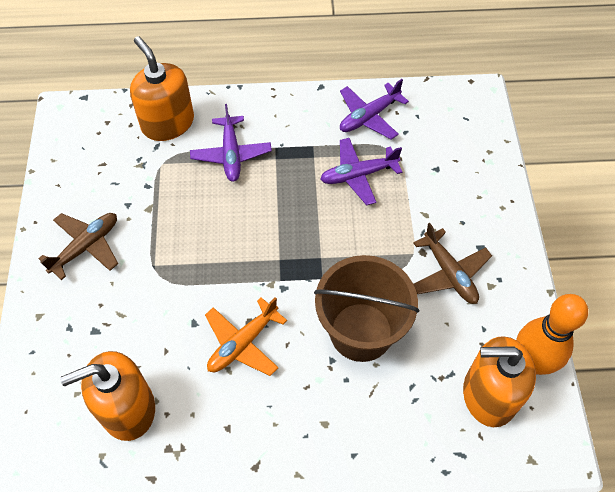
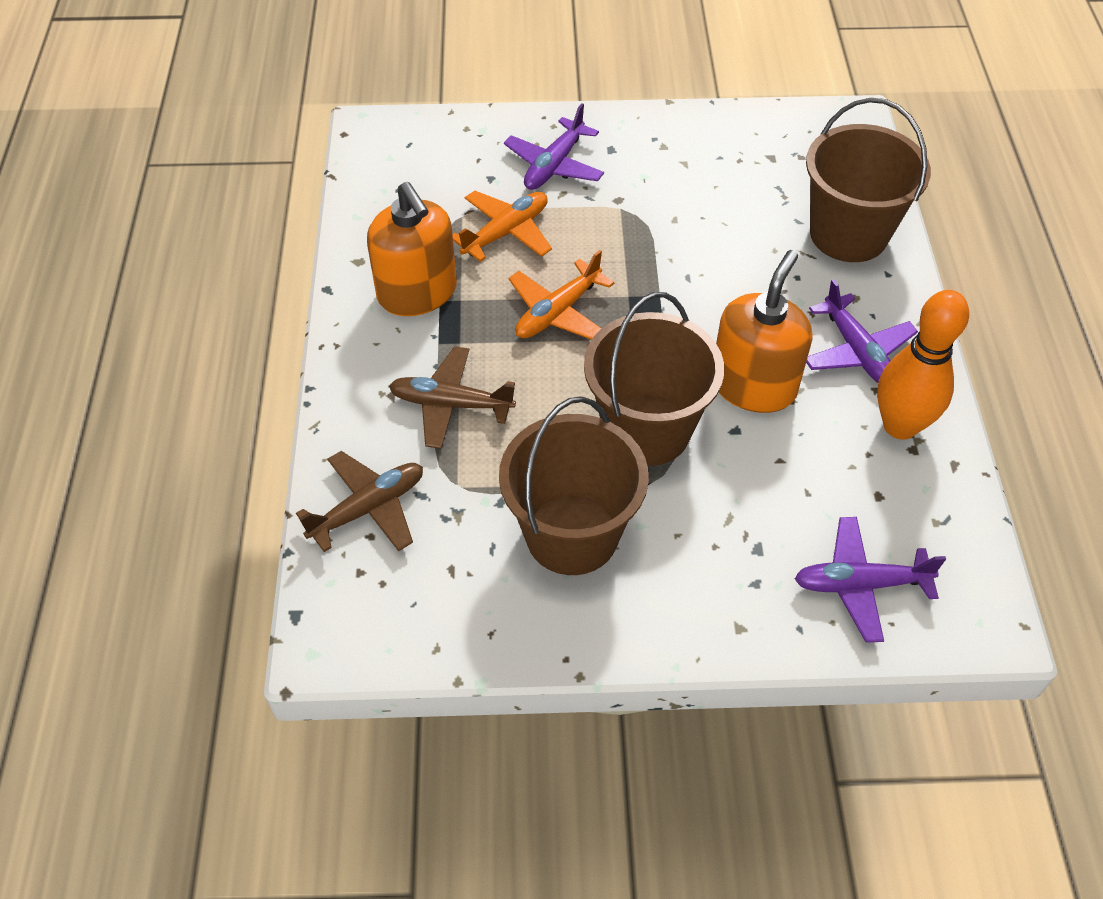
brown bucket: [314,255,419,362] = 1 -> [499,396,649,575] [584,292,724,466] [806,98,931,262] = 3
orange plane: [205,297,287,376] = 1 -> [452,191,552,262] [508,250,614,340] = 2
orange soap dispenser: [60,351,155,441] [130,36,194,141] [463,336,536,427] = 3 -> [367,182,457,316] [716,250,812,413] = 2

